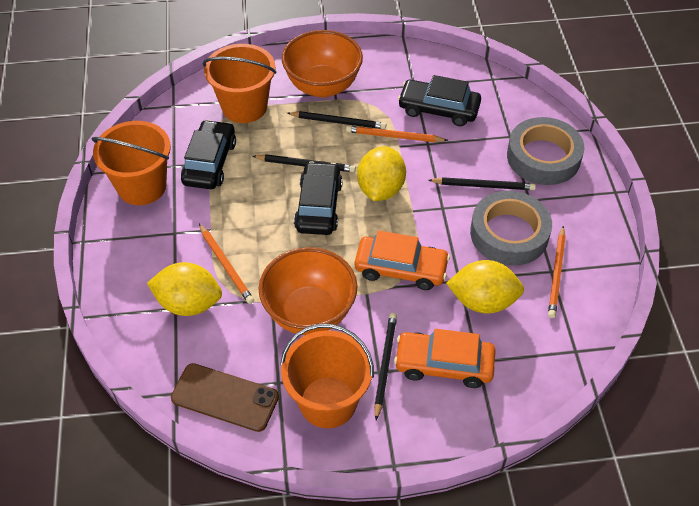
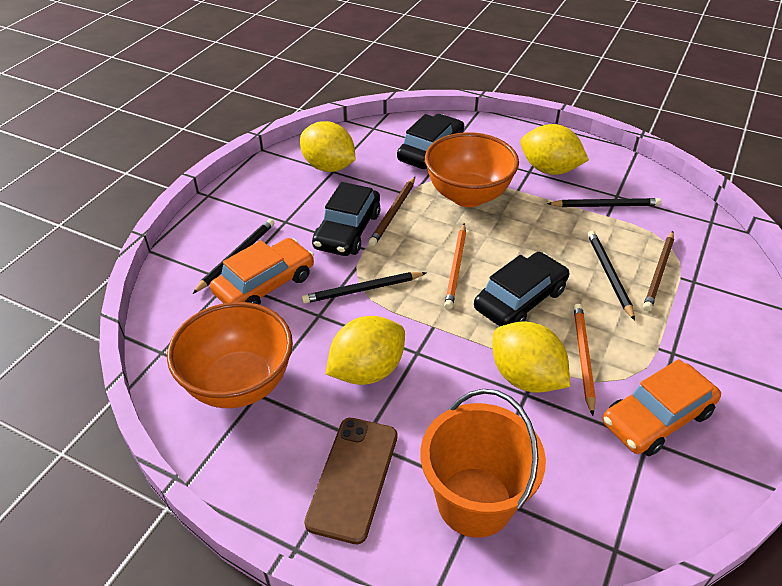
brown pencil: none = 0 -> [369,177,415,246] [643,231,674,311] = 2
grey tape: [470,191,552,266] [507,117,585,185] = 2 -> none = 0
orange bucket: [92,121,171,205] [203,44,276,123] [280,324,374,428] = 3 -> [420,389,546,538] = 1
orange pencil: [199,224,254,304] [346,126,448,142] [548,226,566,318] = 3 -> [444,223,466,310] [574,304,596,416] = 2
yellow lemon: [147,262,222,316] [357,146,406,201] [446,260,524,313] = 3 -> [300,121,355,172] [326,316,405,385] [493,321,570,392] [520,124,589,175] = 4

